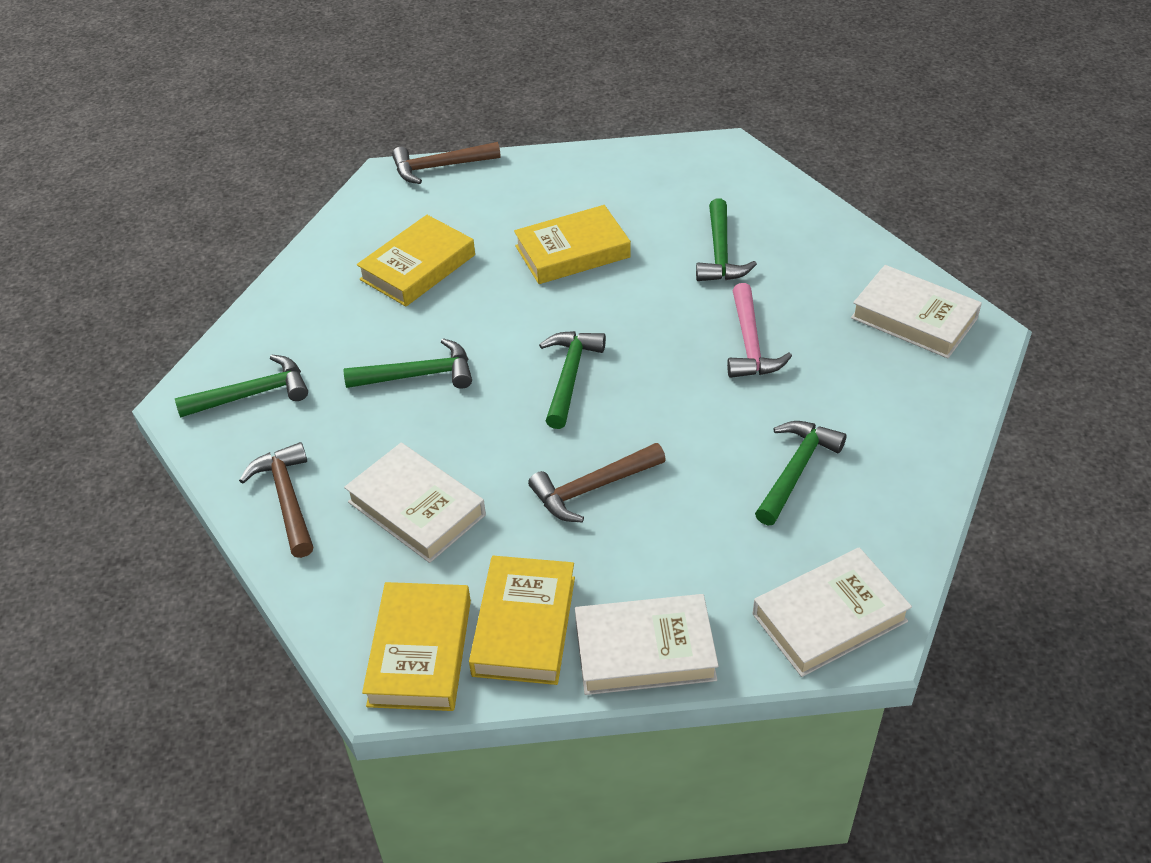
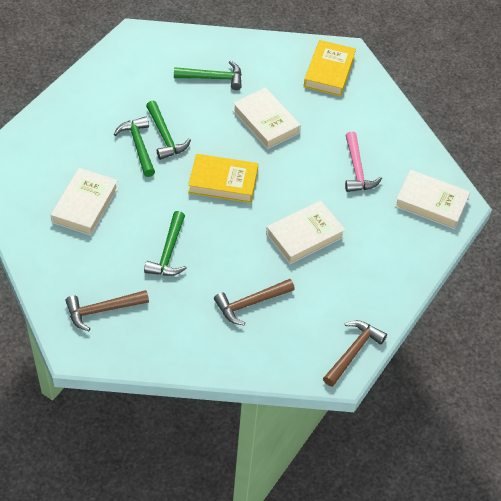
green hammer: [175,355,308,418] [343,338,472,389] [539,331,606,429] [696,199,757,281] [755,421,846,525] = 5 -> [114,117,155,177] [144,211,187,276] [146,101,191,160] [174,61,242,90] = 4
yellow book: [357,215,475,307] [362,582,471,711] [469,556,575,685] [514,205,631,284] = 4 -> [188,154,258,203] [304,40,356,96] = 2

